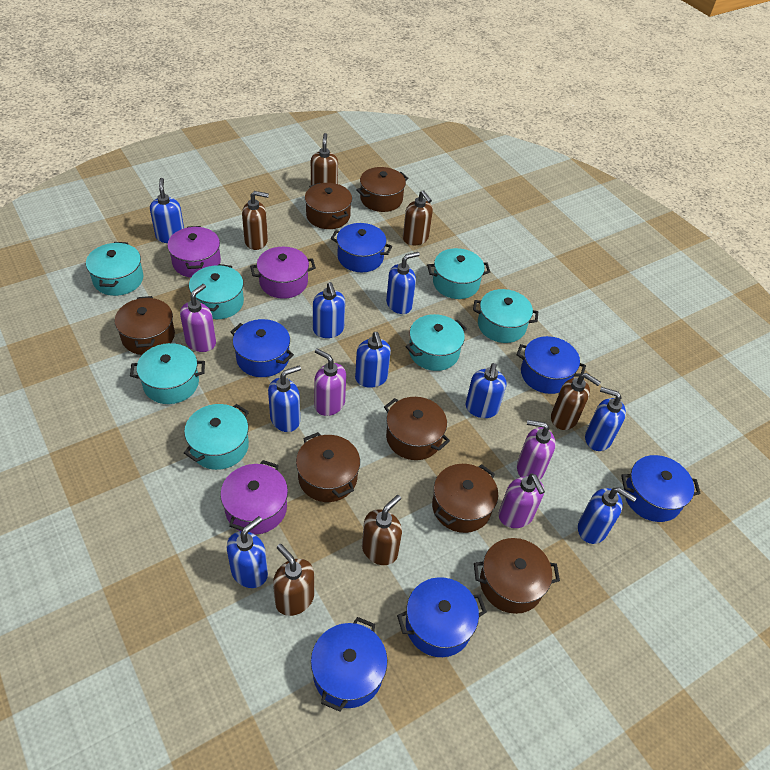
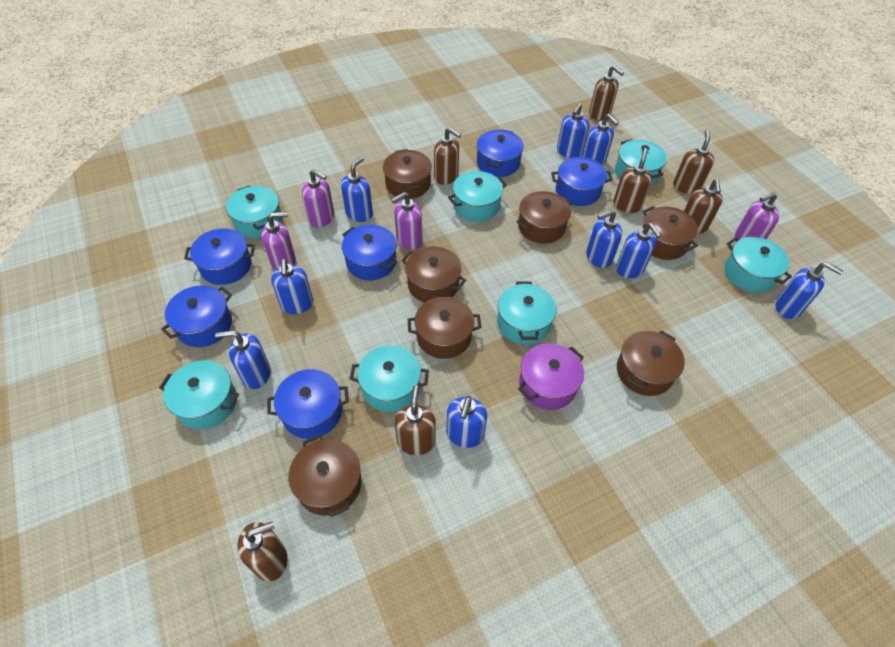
brown soap dispenser: [242,191,269,250] [273,544,314,616] [311,133,338,185] [362,495,402,565] [403,191,433,245] [551,373,601,430] = 6 -> [237,521,287,582] [394,385,436,455] [434,127,461,185] [589,65,624,120] [613,148,652,213] [673,130,714,194] [684,179,723,234] = 7
purple pot: [167,226,221,278] [220,460,288,535] [250,247,316,299] = 3 -> [518,344,584,410] = 1

